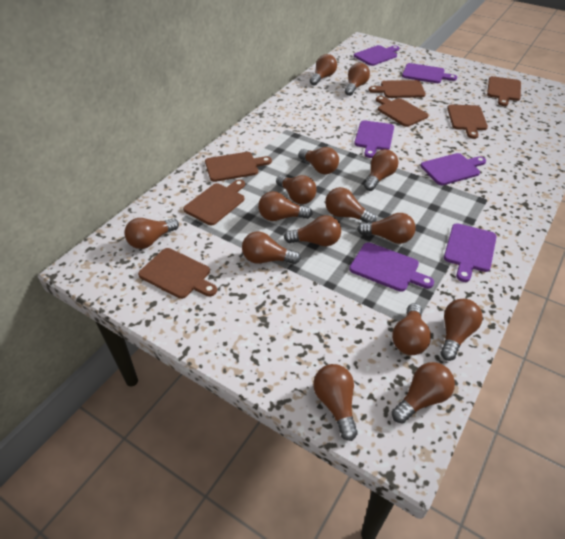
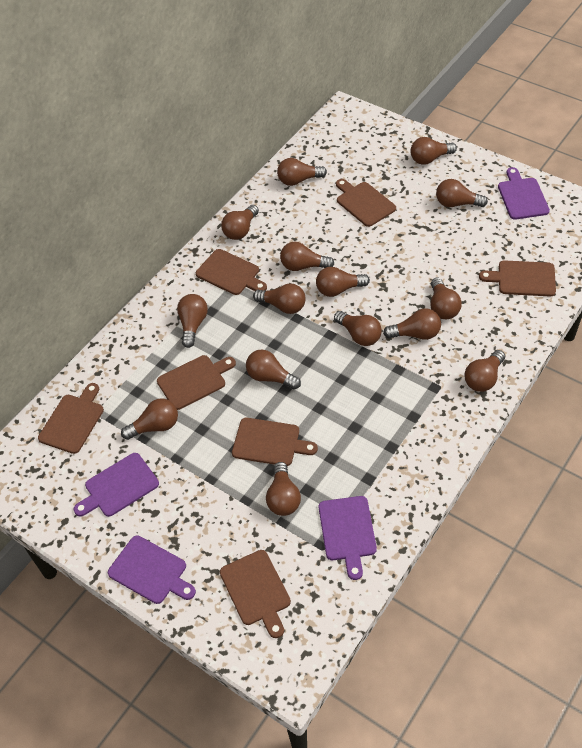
purple cutting board: [349,242,434,292] [354,45,399,66] [354,120,394,158] [402,63,457,83] [420,153,486,185] [444,223,497,282] = 6 -> [74,453,159,517] [108,535,196,604] [319,496,377,580] [498,167,550,220] = 4

